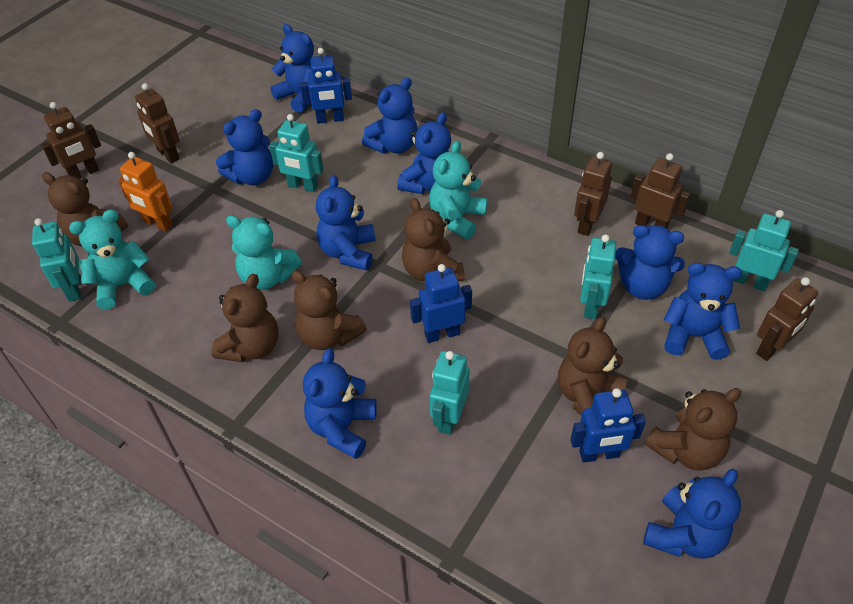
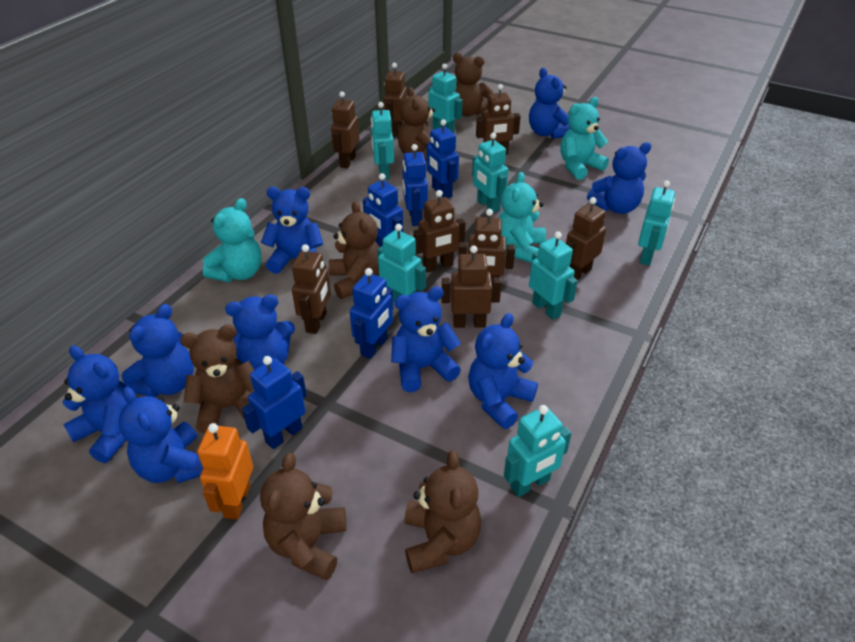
blue robot: [300,48,352,124] [410,264,472,343] [570,388,646,463] = 3 -> [242,356,307,449] [350,268,393,359] [363,173,403,247] [402,144,428,226] [427,119,459,198] = 5
brown robot: [41,102,101,179] [135,83,180,163] [574,152,612,236] [630,153,691,229] [756,277,818,361] = 5 -> [292,244,331,334] [331,91,359,168] [384,63,407,137] [413,190,466,273] [442,246,502,328] [458,209,515,279] [476,84,521,155] [566,197,606,280] = 8
turquoise robot: [32,218,81,302] [269,114,323,192] [430,351,470,435] [580,234,616,319] [729,210,799,292] = 5 -> [371,102,394,180] [377,224,426,302] [428,64,463,133] [472,133,508,213] [504,405,572,497] [529,232,578,320] [638,180,675,266] = 7

